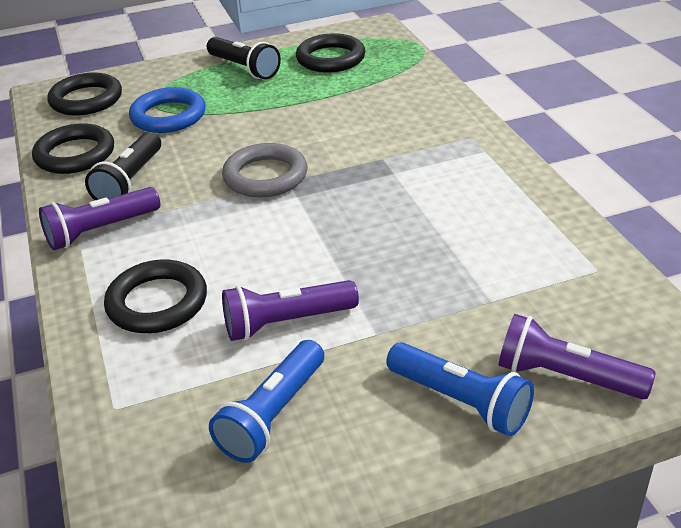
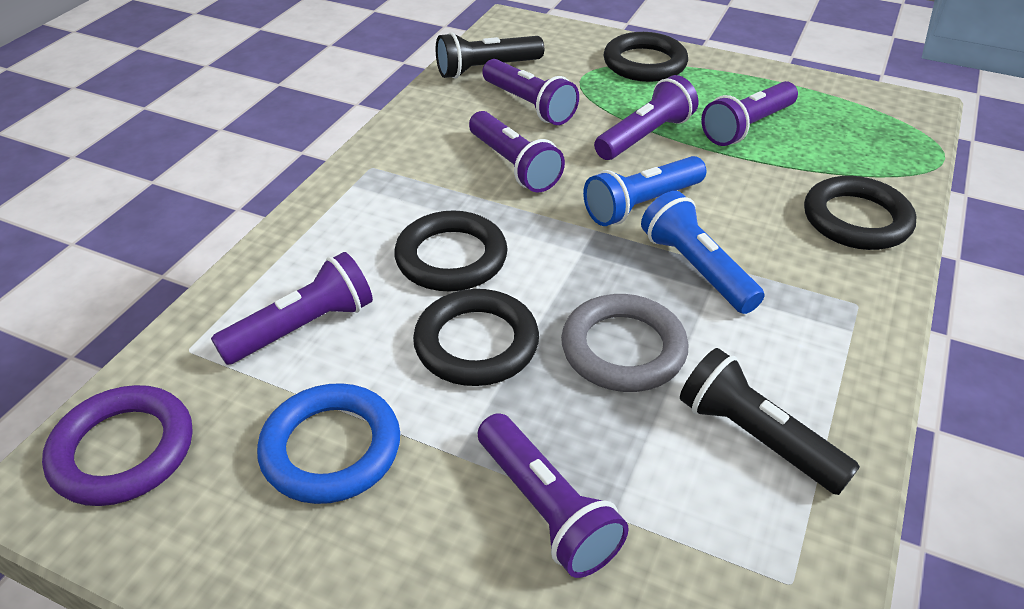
purple flashlight: [39,187,160,250] [222,280,359,341] [499,314,656,399] = 3 -> [211,252,373,365] [469,111,565,192] [478,413,629,578] [482,59,579,125] [594,75,698,160] [701,81,798,146] = 6
purple ring: none = 0 -> [42,385,192,506] = 1

